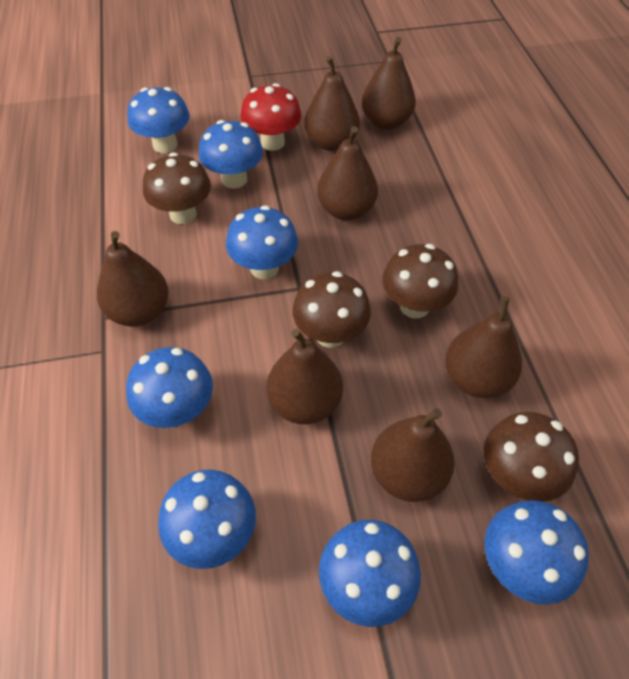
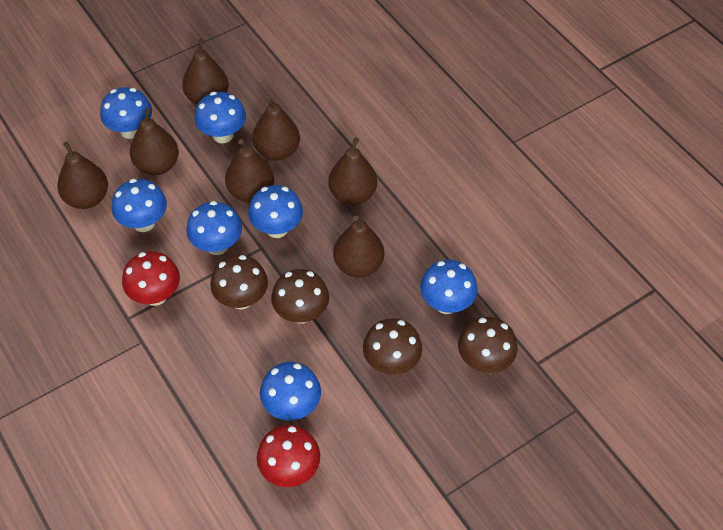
red mushroom: [240,83,302,151] = 1 -> [122,251,180,306] [257,425,320,487] = 2

